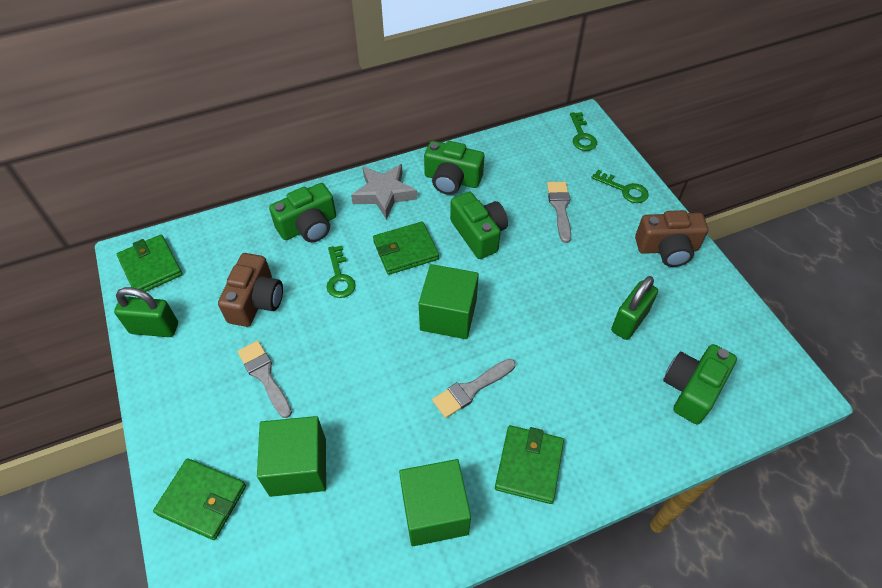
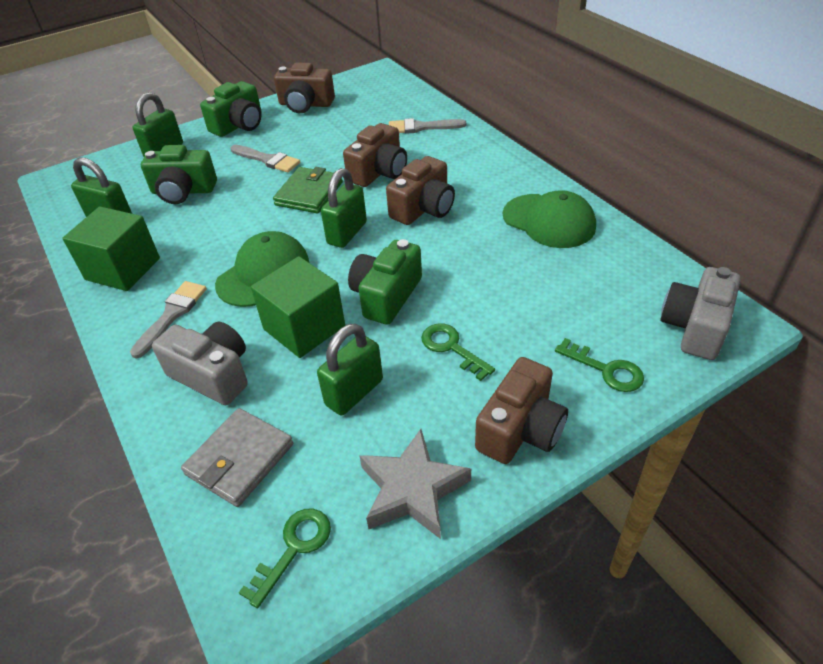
brown camera: [218,253,283,327] [635,210,708,267] = 2 -> [274,62,335,113] [343,123,407,187] [386,156,455,225] [475,357,568,464] = 4
green camera: [269,183,336,242] [424,141,484,195] [450,192,508,259] [663,344,737,424] = 4 -> [141,145,217,204] [200,81,262,137] [348,239,422,325] = 3
green cap: none = 0 -> [215,231,310,307] [503,190,596,248] = 2
green cube: [257,416,326,497] [399,459,471,546] [419,264,479,339] = 3 -> [62,207,160,291] [251,256,345,358] = 2
green padlock: [114,287,178,337] [611,276,658,340] = 2 -> [71,158,132,217] [132,92,183,157] [317,323,383,416] [321,168,367,248] = 4
green wallet: [117,234,183,292] [153,458,246,540] [373,222,439,275] [495,425,564,504] = 4 -> [273,167,343,214] = 1
grey camera: none = 0 -> [152,322,248,405] [660,267,741,360] = 2
grey wallet: none = 0 -> [181,408,293,507] = 1

